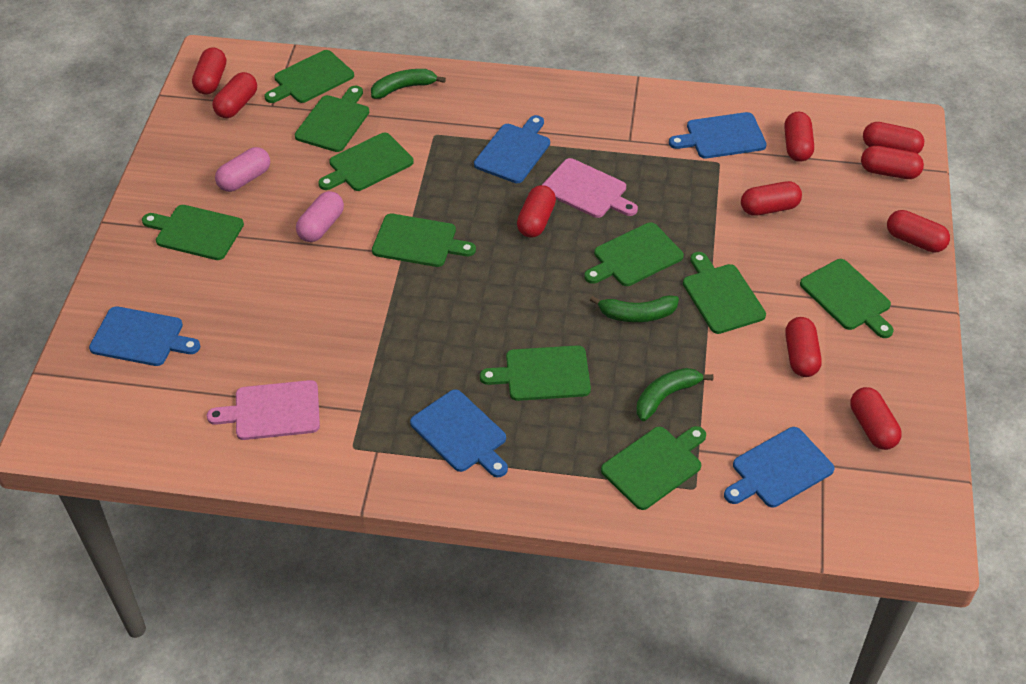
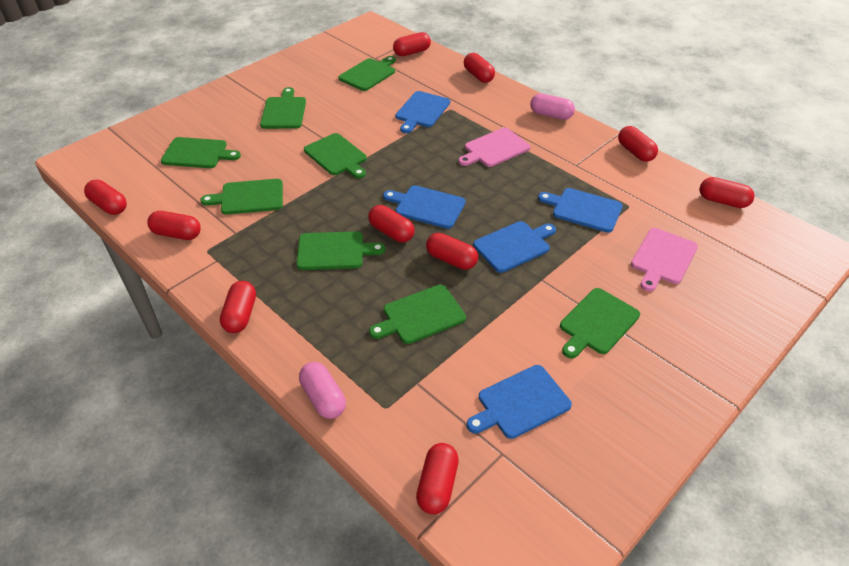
green banana: [371,69,446,99] [590,295,679,322] [636,368,713,421] = 3 -> none = 0
green cutting board: [142,205,244,260] [264,50,354,103] [295,86,369,152] [318,133,414,191] [372,214,476,267] [480,345,591,401] [584,222,684,286] [601,426,706,510] [683,252,766,334] [800,259,894,338] = 10 -> [161,137,241,168] [200,179,283,215] [260,87,306,129] [297,231,385,270] [304,133,367,179] [339,56,396,91] [369,285,466,344] [560,288,640,359] = 8

